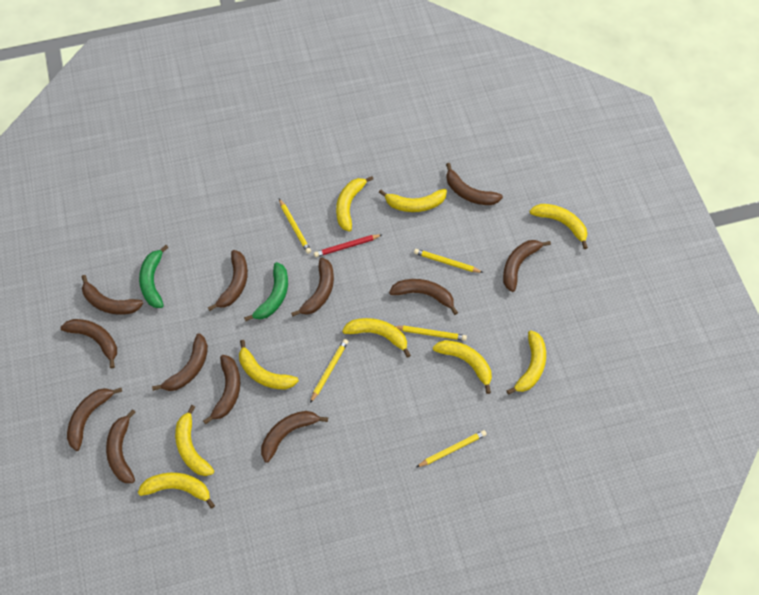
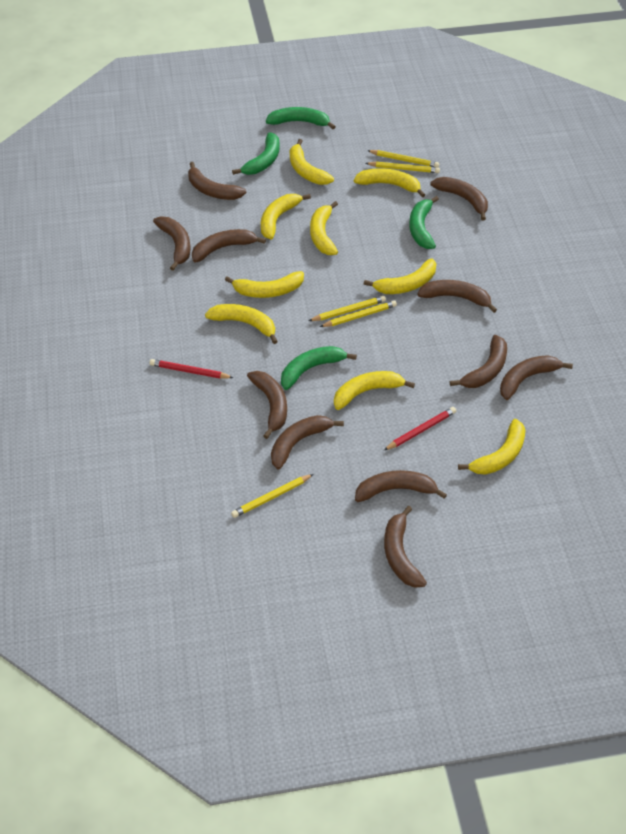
brown banana: [60,319,117,369] [67,388,122,451] [82,275,143,315] [106,409,135,483] [152,333,208,391] [203,355,240,424] [208,250,248,311] [261,411,328,463] [291,258,334,316] [389,279,458,315] [446,163,503,205] [503,240,551,292] = 12 -> [153,216,191,271] [188,162,246,200] [192,229,266,263] [247,371,287,439] [271,415,344,470] [355,470,447,502] [384,506,427,588] [417,280,497,313] [430,177,488,221] [450,335,507,388] [500,355,573,400] = 11
green banana: [139,245,169,308] [244,262,288,321] = 2 -> [232,132,280,175] [266,107,336,129] [281,346,357,390] [409,196,439,249] = 4
red pencil: [314,234,383,257] = 1 -> [150,359,234,379] [384,407,456,450] = 2

